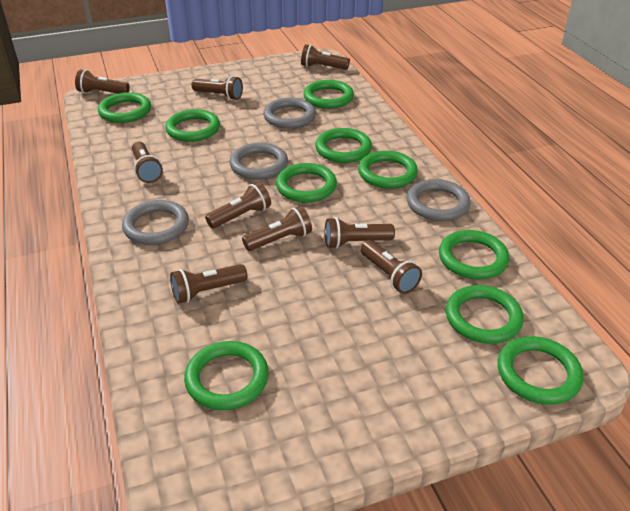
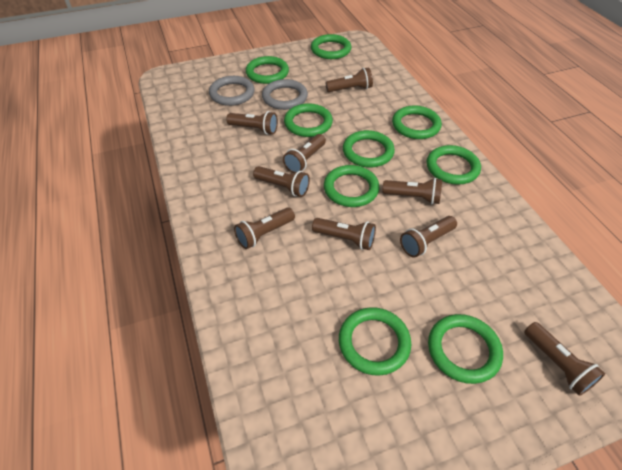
green ring: [98,92,151,123] [165,109,220,142] [184,341,269,410] [276,163,337,202] [303,80,354,109] [315,128,372,163] [358,151,418,189] [439,230,509,280] [446,285,524,344] [498,336,583,405] = 10 -> [246,56,289,84] [284,103,333,137] [311,34,351,59] [324,165,380,207] [339,307,411,376] [343,130,395,167] [392,105,442,139] [427,145,481,185] [428,314,503,384] = 9
grey ring: [122,200,189,245] [229,143,288,179] [263,98,316,129] [407,179,471,221] = 4 -> [209,76,254,106] [262,79,308,110] = 2

